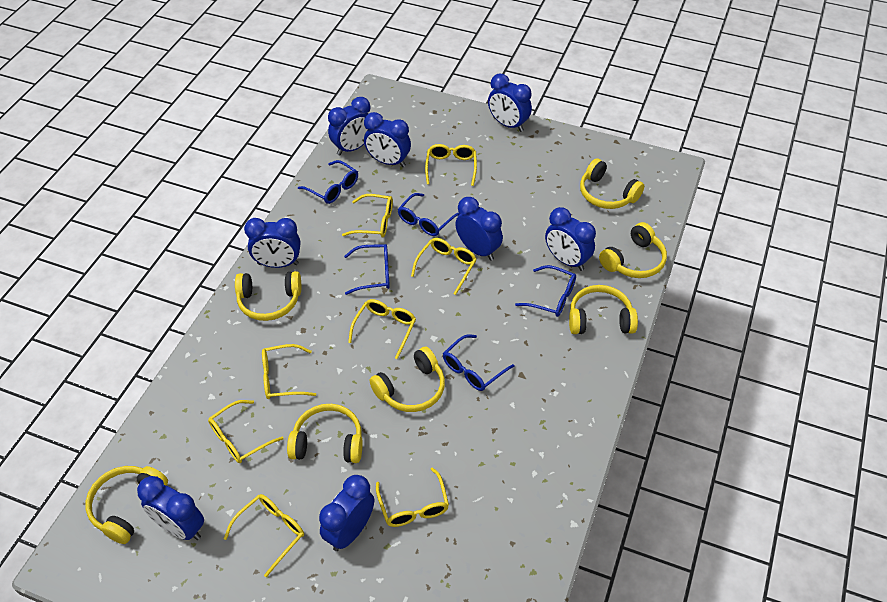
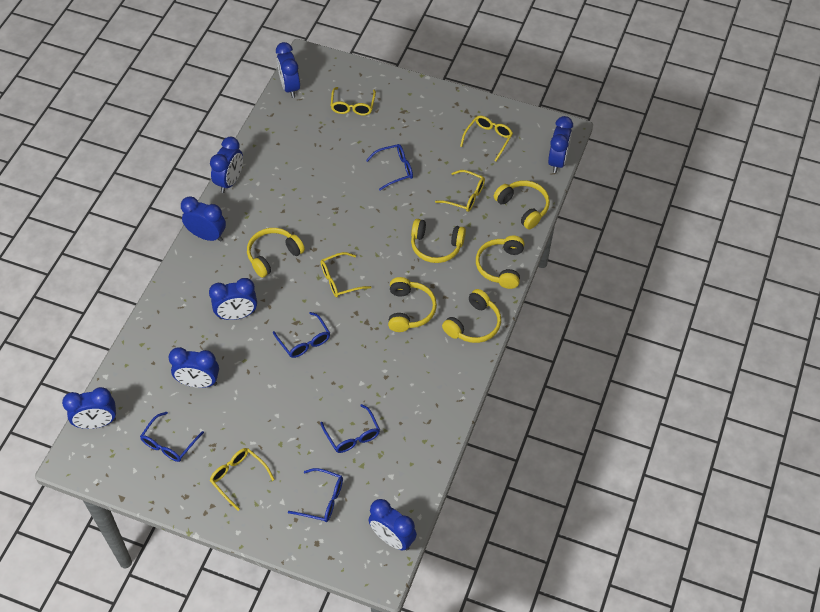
yellow glasses: [208,400,283,463] [224,494,304,577] [262,344,316,399] [342,194,393,238] [348,299,416,359] [376,467,449,527] [411,238,477,295] [425,144,477,186] = 8 -> [210,448,275,511] [320,252,372,297] [331,87,376,115] [435,170,485,212] [460,116,513,162] = 5
yellow headphones: [85,466,168,544] [235,271,301,321] [287,404,363,463] [369,347,445,412] [569,285,638,334] [580,158,644,209] [599,222,667,278] = 7 -> [247,228,305,278] [388,277,437,332] [411,219,466,263] [442,289,501,343] [476,235,524,289] [494,180,550,229] = 6

